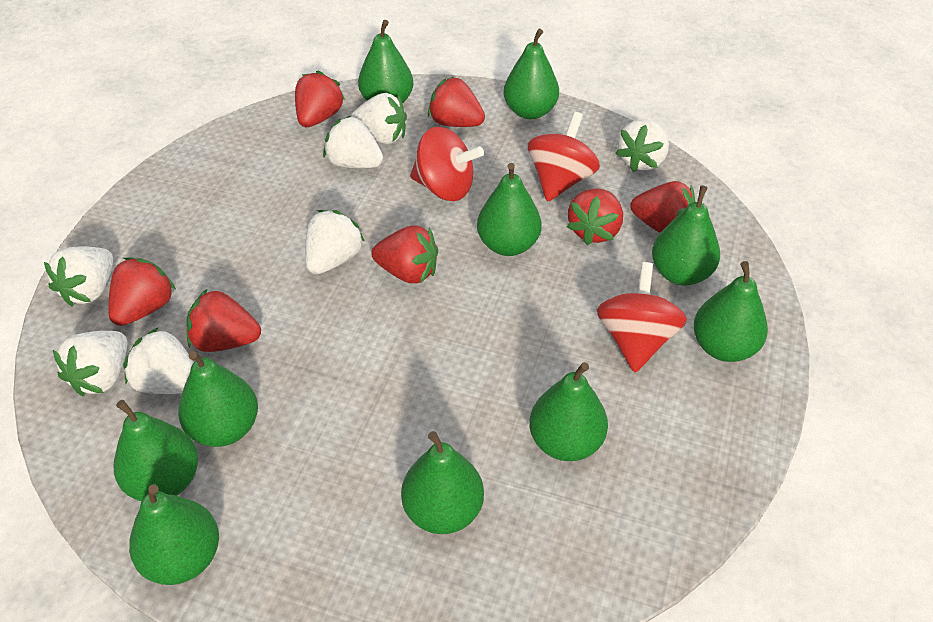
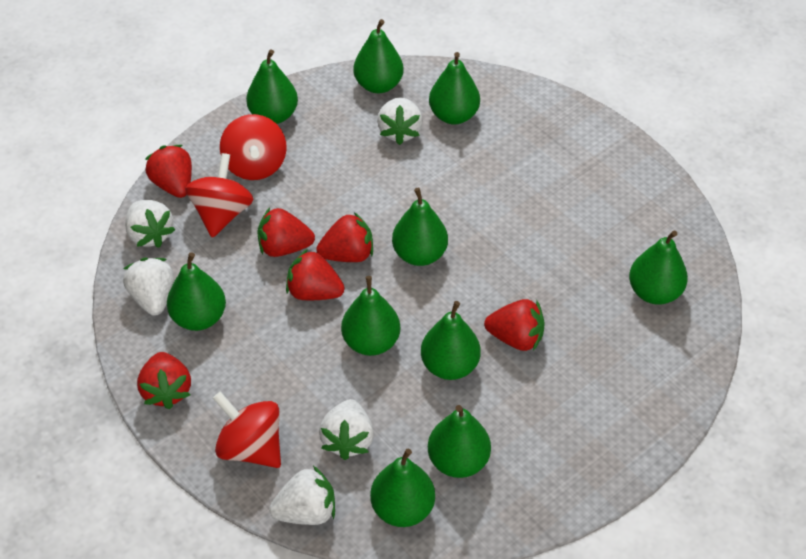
red strawberry: [108,258,176,326] [186,288,261,352] [295,70,345,127] [371,225,438,283] [428,77,485,127] [567,188,623,245] [630,181,695,233] = 7 -> [137,352,191,409] [145,145,192,198] [257,207,315,257] [286,249,345,300] [316,212,373,262] [484,299,545,351] = 6
white strawberry: [44,246,113,306] [53,331,127,396] [123,328,194,394] [305,210,365,274] [323,116,383,168] [350,93,407,144] [615,119,669,172] = 7 -> [123,258,174,316] [125,200,175,248] [269,466,335,525] [319,399,374,460] [377,97,423,145] = 5

